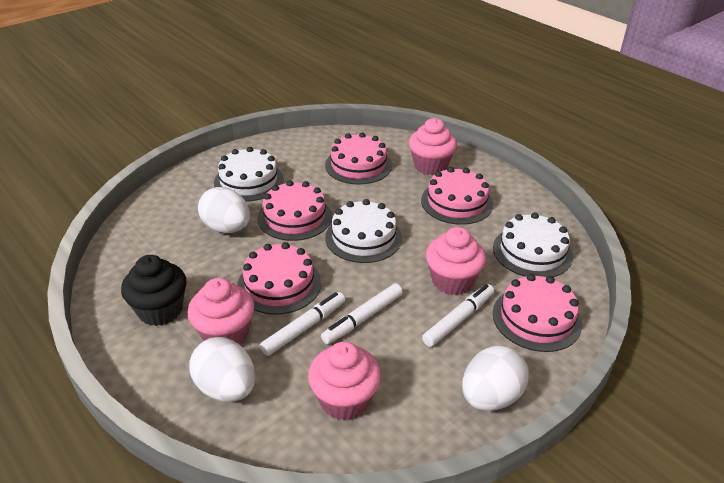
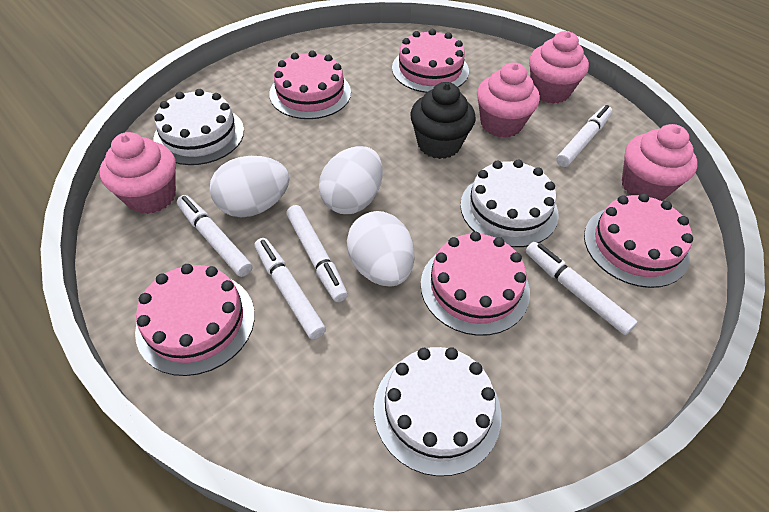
white marker: [260,292,345,356] [321,284,403,344] [422,284,494,347] = 3 -> [177,195,252,277] [255,238,326,339] [286,205,348,302] [525,242,637,335] [557,105,613,167] = 5

